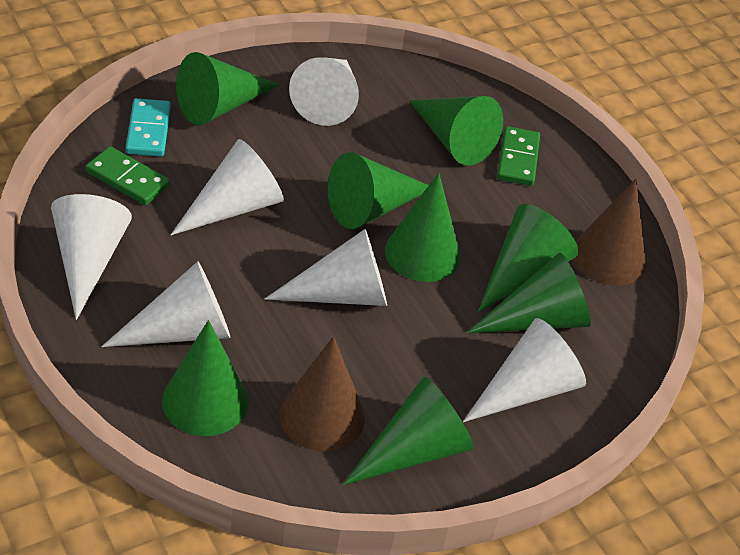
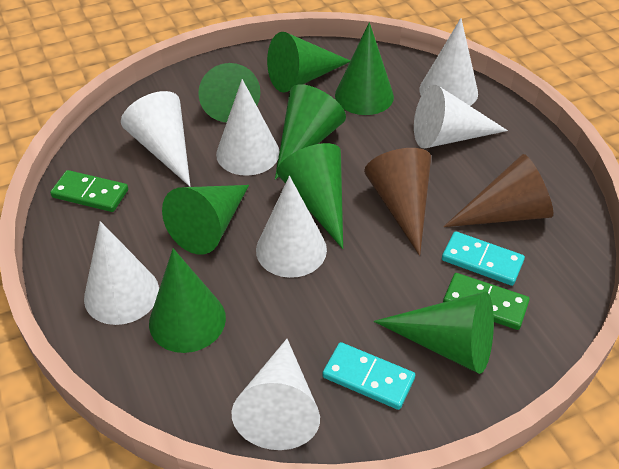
turquoise domino: [125,98,171,156] = 1 -> [322,342,415,410] [442,231,525,286] = 2
white cone: [51,194,132,320] [101,261,231,347] [171,139,284,235] [265,229,387,306] [289,57,359,126] [463,318,586,422] = 6 -> [84,221,159,325] [121,91,191,187] [216,79,280,176] [232,339,320,450] [256,176,327,278] [414,85,508,148] [420,18,478,106] = 7

